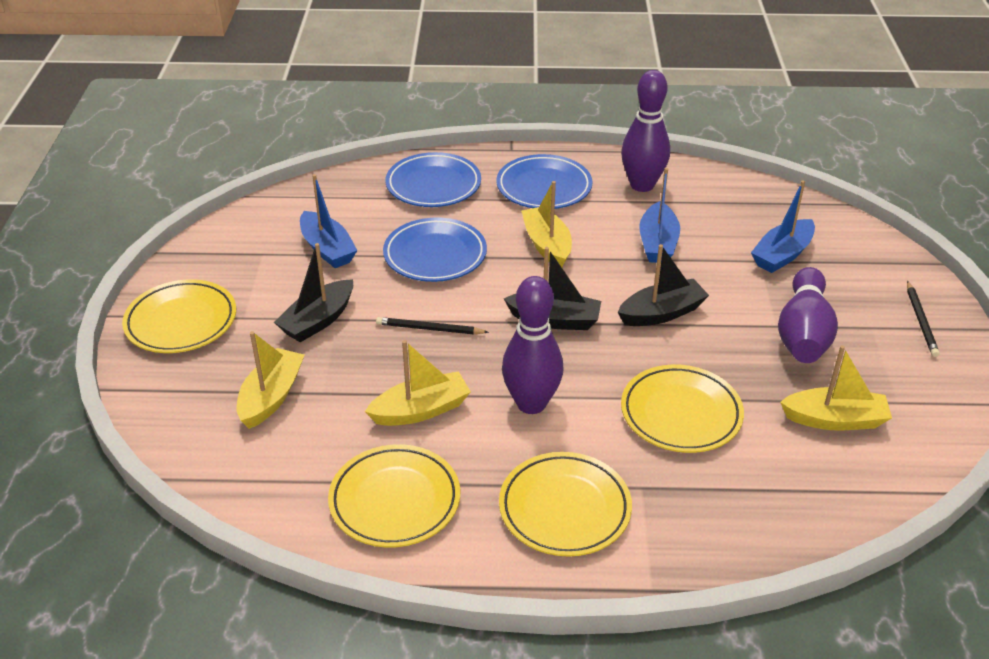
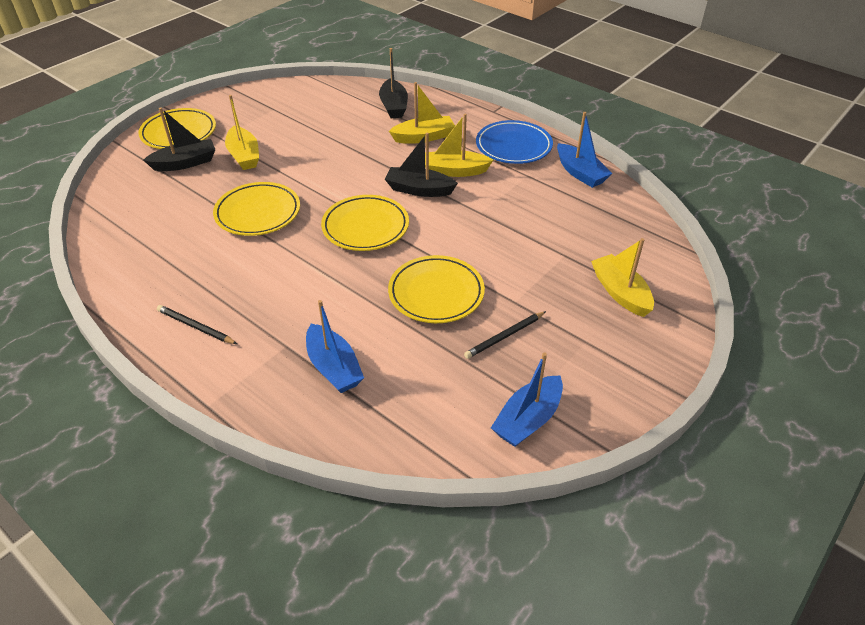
blue plate: [383,218,487,282] [385,152,481,207] [496,154,592,209] = 3 -> [476,120,553,164] = 1
purple bowling pin: [502,276,563,414] [621,70,670,192] [778,267,838,363] = 3 -> none = 0

